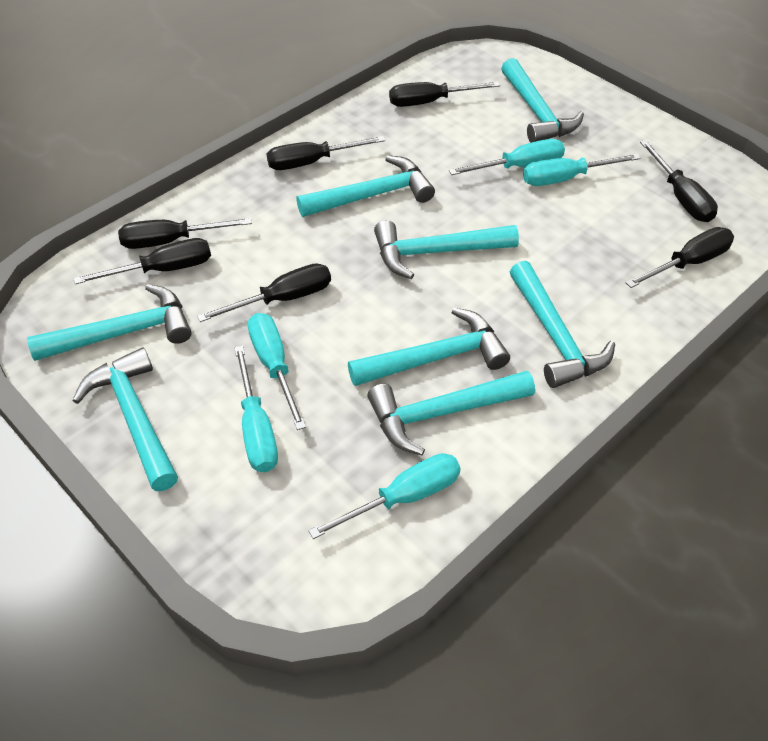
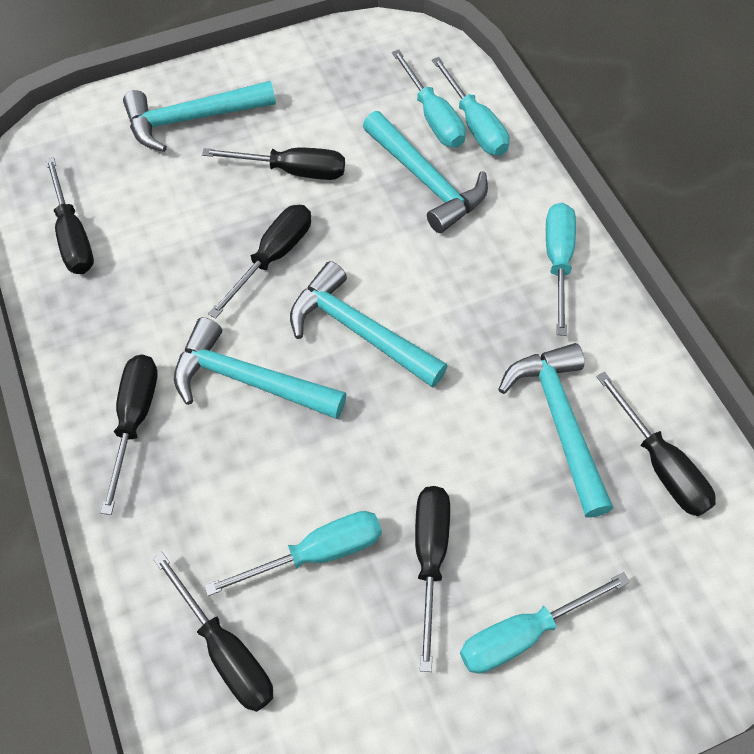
turquoise hammer: [27,284,192,361] [72,347,178,491] [296,155,435,217] [348,308,510,386] [367,371,535,455] [374,220,519,279] [501,58,584,143] [510,261,615,388] = 8 -> [123,81,276,152] [174,317,346,419] [290,261,448,388] [363,111,488,233] [498,343,613,518] = 5

